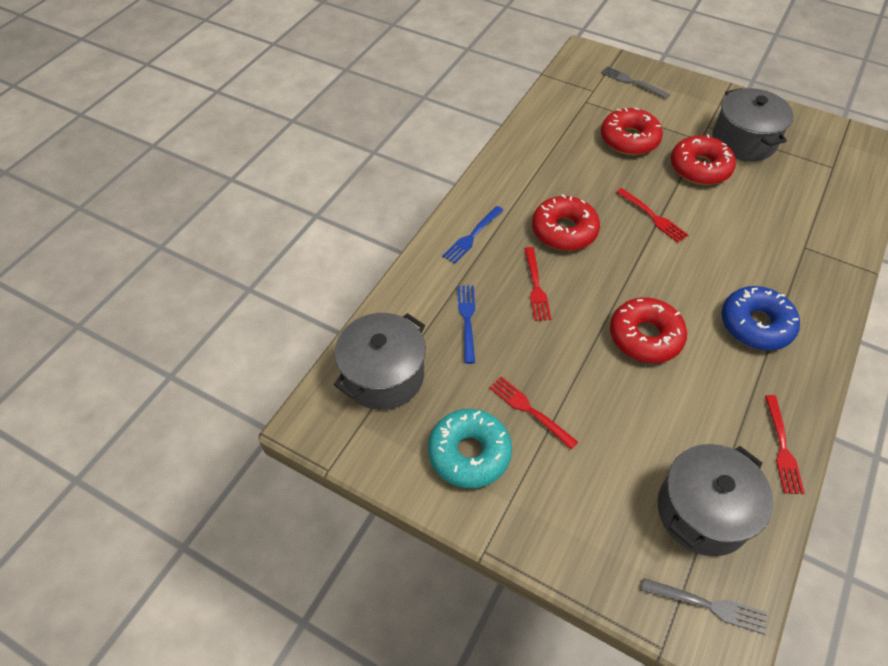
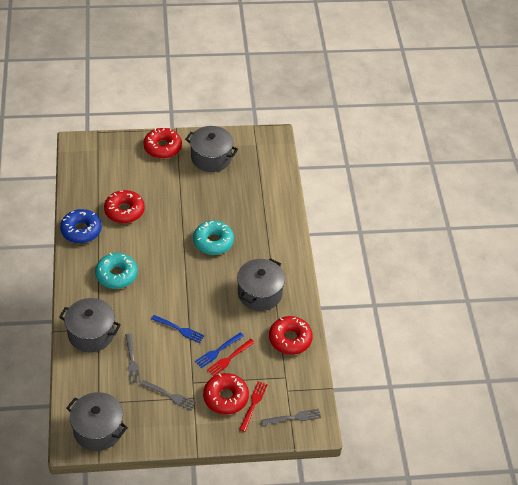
grey fork: [601,66,670,99] [642,578,767,635] = 2 -> [125,333,141,384] [140,380,196,410] [261,408,321,425] = 3
grey pot: [334,313,426,410] [658,444,773,556] [713,88,794,161] = 3 -> [59,298,121,352] [66,392,128,451] [185,126,238,172] [237,258,285,311] = 4
red fork: [489,376,578,449] [524,247,551,321] [616,188,688,243] [765,395,805,494] = 4 -> [207,339,255,377] [239,381,268,432] = 2
turquoise donut: [428,409,512,488] = 1 -> [95,253,138,289] [193,221,234,255] = 2

